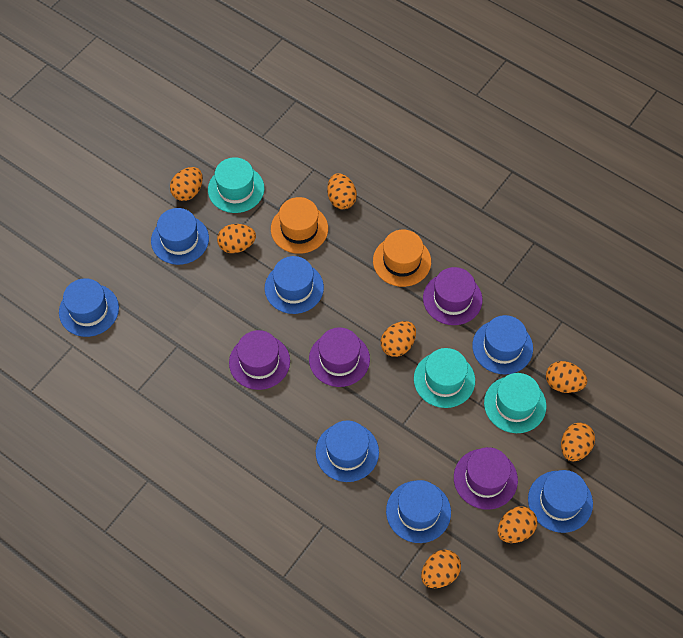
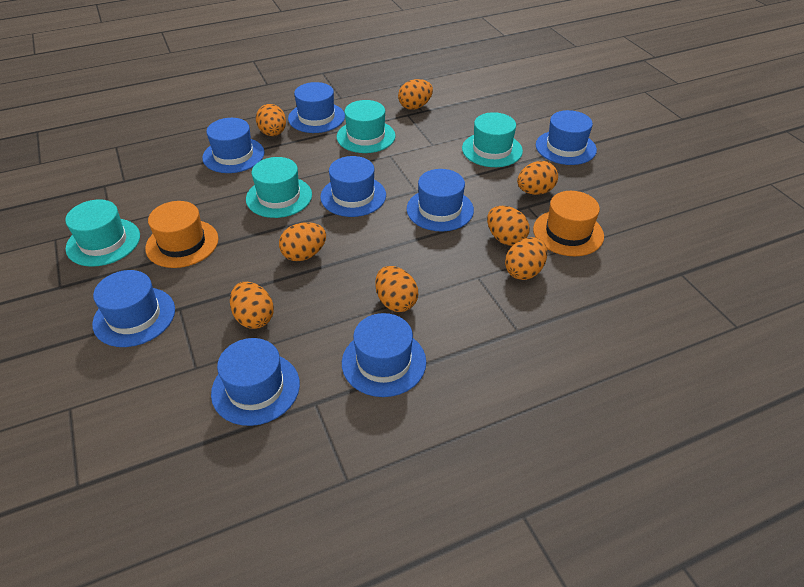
blue hat: [59,278,119,337] [151,208,209,265] [265,256,324,314] [316,420,379,482] [386,480,451,543] [472,315,533,374] [528,470,593,533] = 7 -> [92,270,175,347] [202,118,264,173] [211,338,300,426] [288,82,345,133] [320,156,386,217] [342,313,426,397] [407,169,474,232] [536,110,597,165] = 8
purple hat: [229,330,290,390] [309,327,370,387] [423,267,482,325] [454,447,518,510] = 4 -> none = 0
turquoise hat: [208,157,264,213] [414,348,475,408] [484,373,546,433] = 3 -> [65,199,140,267] [246,157,312,218] [337,100,396,153] [462,112,523,167] = 4

